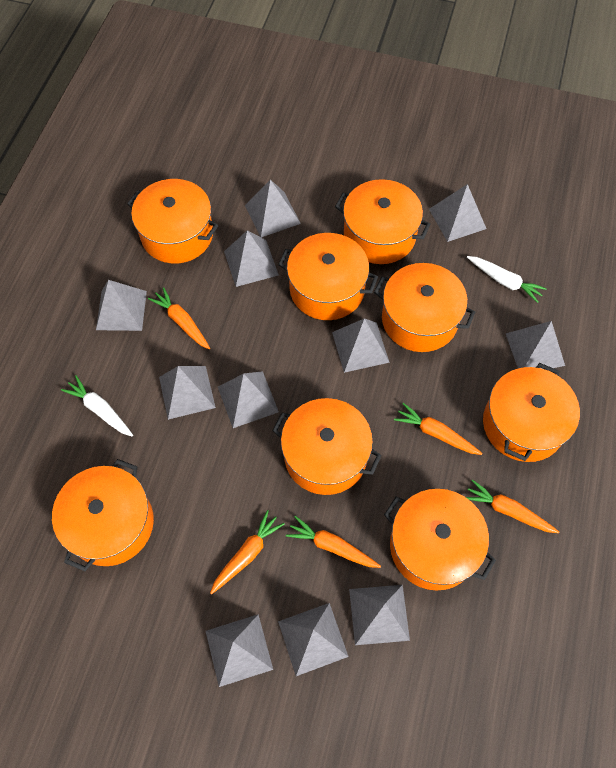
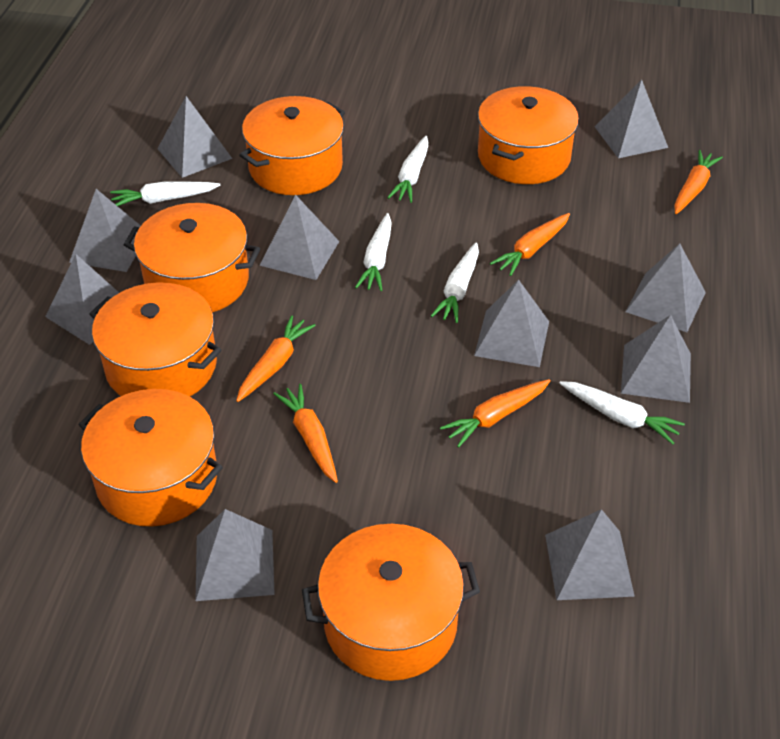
grey pyramid: [96,280,147,331] [159,366,216,420] [206,614,273,687] [218,371,279,428] [224,230,279,287] [245,179,301,238] [278,603,349,676] [332,318,390,373] [349,585,410,645] [429,184,486,242] [506,321,565,369] = 11 -> [45,254,119,345] [69,189,141,272] [157,96,232,178] [195,509,275,601] [260,195,340,280] [474,280,549,367] [545,509,635,600] [595,79,668,158] [621,315,691,403] [626,244,706,332] = 10
orange pot: [52,459,154,571] [127,179,218,263] [273,398,382,495] [278,233,378,320] [335,179,431,264] [374,263,475,352] [384,489,496,591] [483,363,580,462] = 8 -> [79,389,223,527] [89,282,221,397] [124,203,260,312] [240,96,345,195] [302,524,480,681] [478,86,579,184] = 6
white carrot: [61,375,133,436] [467,256,547,303] = 2 -> [110,182,220,206] [355,213,392,291] [387,136,429,203] [431,242,479,323] [559,381,685,444] = 5

